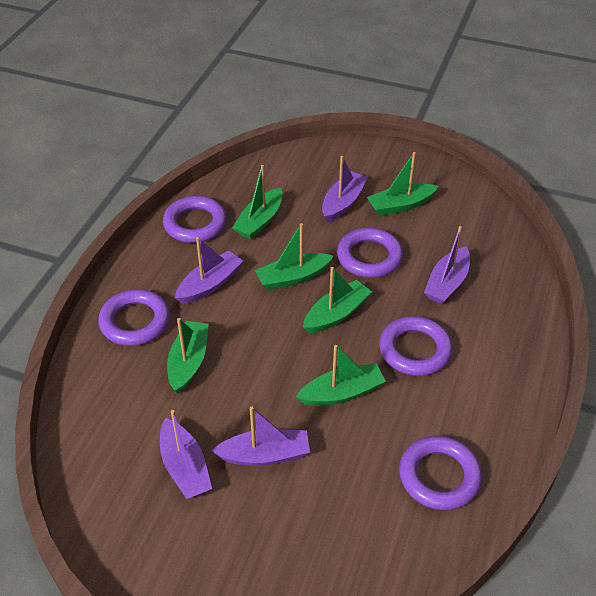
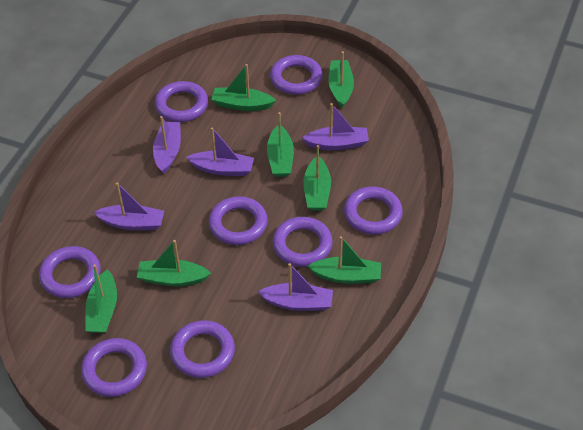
green boat: [167,318,209,394] [232,165,283,239] [255,223,333,290] [296,345,386,406] [303,267,372,333] [367,152,438,216] = 6 -> [86,264,117,333] [137,240,211,286] [211,64,276,111] [267,112,294,177] [303,145,331,211] [308,236,381,284] [328,51,354,108] = 7
purple ring: [98,289,170,346] [163,196,227,243] [337,228,403,278] [379,316,453,376] [399,436,482,510] = 5 -> [39,246,101,298] [81,338,147,397] [155,81,208,122] [170,320,235,378] [209,196,268,245] [270,55,323,95] [273,217,333,267] [344,186,403,235] = 8

